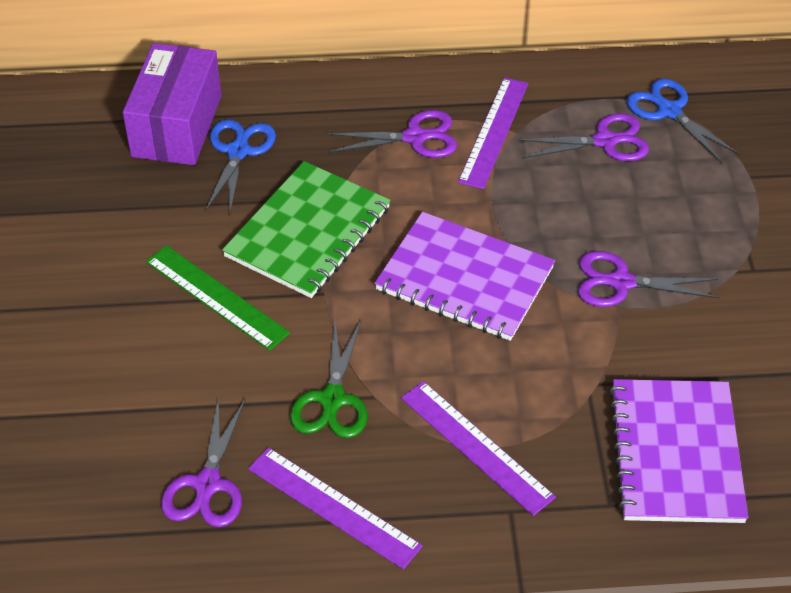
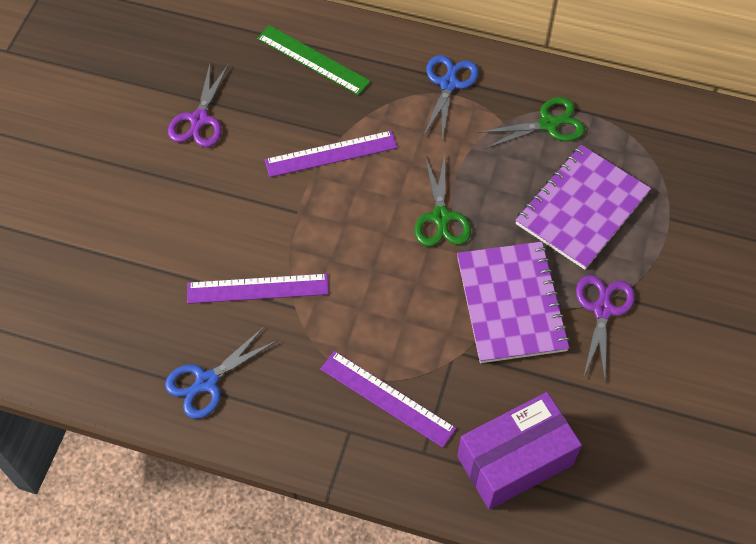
green notebook: [222,161,391,298] = 1 -> none = 0
green scissors: [290,320,368,438] = 1 -> [414,154,471,247] [478,97,585,149] = 2
purple scissors: [161,396,246,527] [326,110,457,158] [516,113,649,161] [578,251,719,307] = 4 -> [168,64,228,147] [576,275,635,380] = 2

